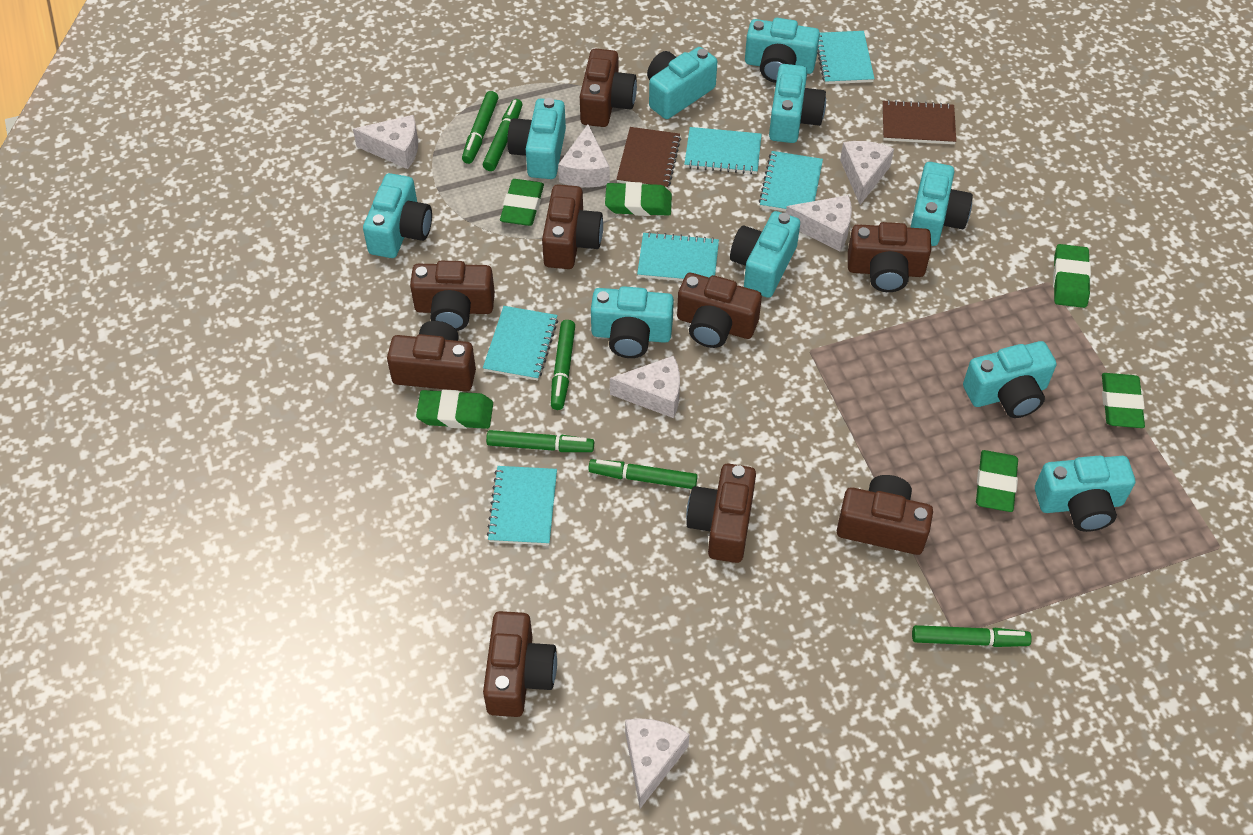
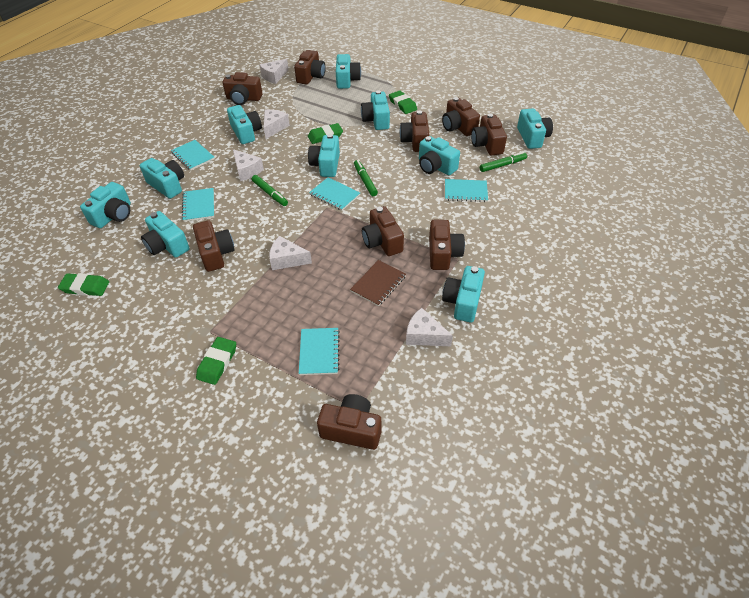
brown notebook: [616,127,681,189] [882,100,956,144] = 2 -> [350,260,406,306] = 1
green eraser: [416,389,493,429] [500,179,544,226] [605,182,672,216] [976,450,1018,512] [1053,244,1091,308] [1102,373,1145,428] = 6 -> [58,273,109,296] [196,337,236,385] [308,123,343,144] [389,90,417,114] = 4
green marker: [462,91,499,164] [483,99,523,171] [486,430,594,452] [551,320,575,410] [588,459,698,489] [912,625,1032,647] = 6 -> [252,175,288,206] [354,160,378,196] [480,152,527,172] = 3
turquoise notebook: [483,306,558,380] [487,466,557,545] [637,232,719,281] [684,127,762,174] [759,151,823,212] [817,31,874,84] = 6 -> [171,140,215,170] [182,188,214,222] [299,328,340,375] [309,177,360,211] [445,179,488,202] = 5
white cheese: [353,115,418,169] [558,124,610,187] [610,356,680,418] [625,718,690,809] [786,195,852,252] [840,141,894,205] = 6 -> [233,149,264,181] [260,59,289,84] [264,109,290,139] [269,236,312,270] [406,308,453,346] = 5

